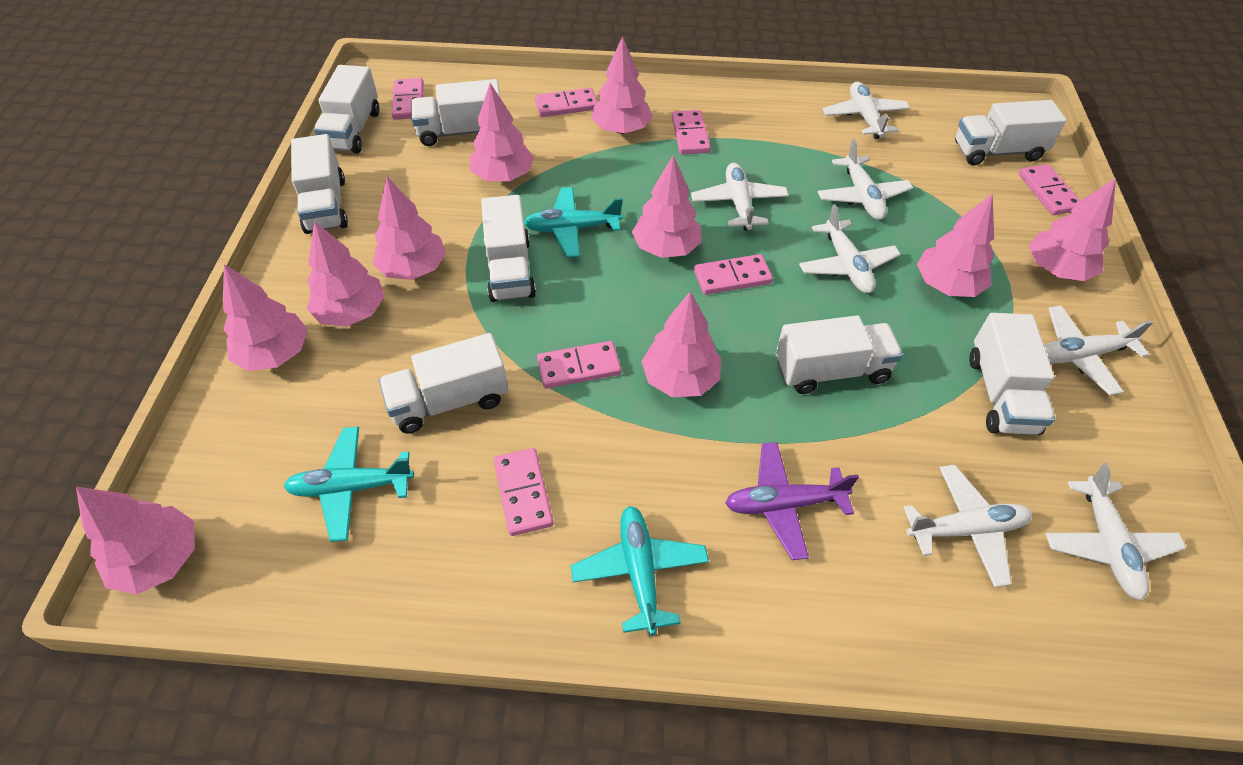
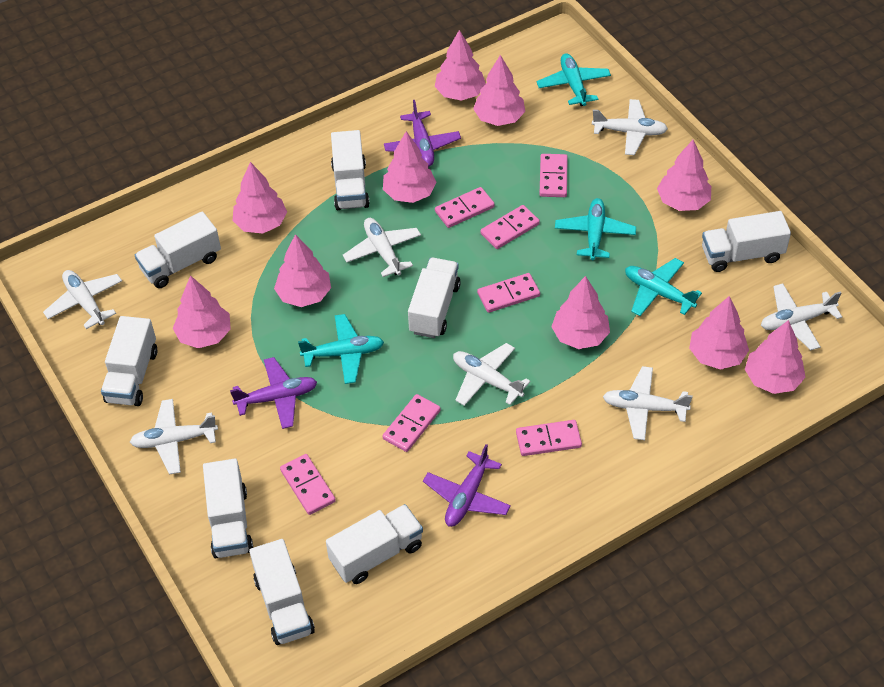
purple plane: [725,442,859,560] = 1 -> [230,357,317,429] [384,100,461,166] [423,444,511,527] = 3
turquoise plane: [284,427,414,542] [524,187,623,257] [571,506,709,635] = 3 -> [298,314,384,384] [536,53,611,106] [555,198,636,260] [625,258,702,316] = 4

